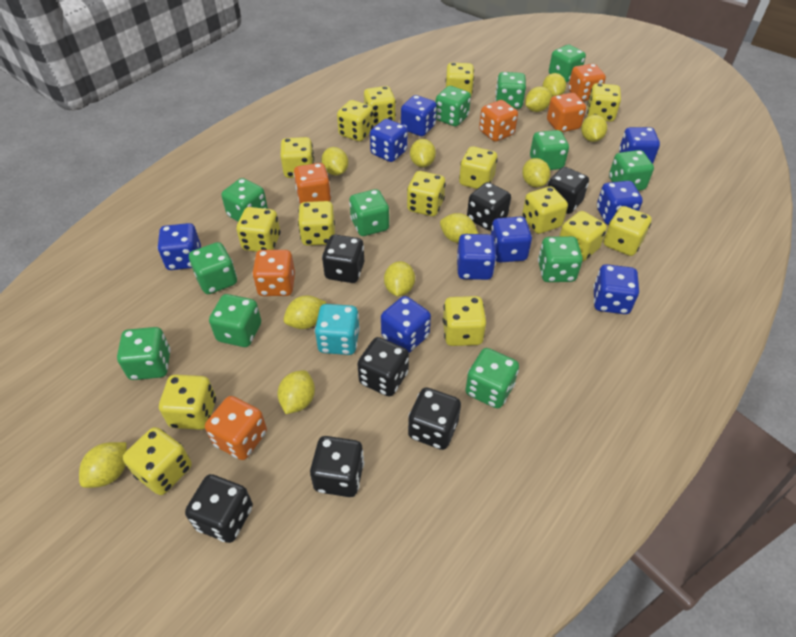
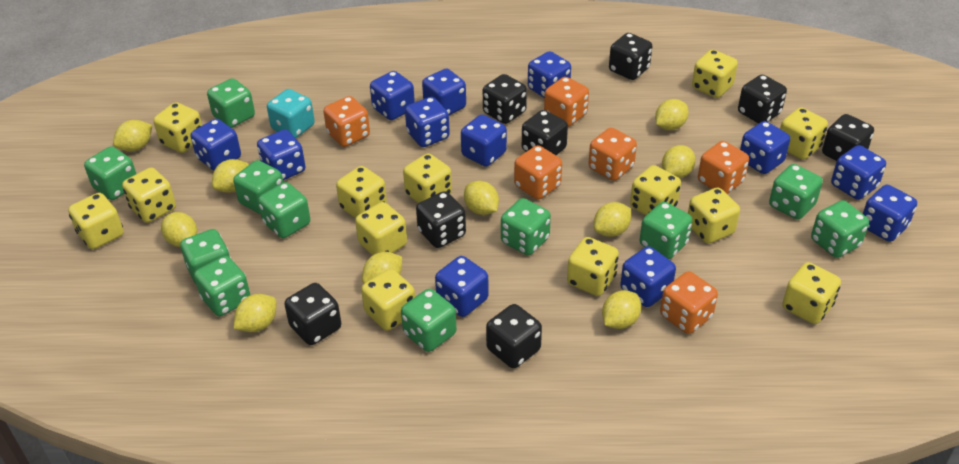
black dice: [185,474,253,543] [310,436,364,497] [322,235,364,283] [357,337,409,397] [408,387,461,450] [467,182,511,231] [547,167,589,214] = 7 -> [284,283,341,345] [416,191,466,248] [483,74,527,124] [486,304,542,368] [522,110,568,155] [609,33,652,80] [738,75,787,124] [822,114,874,161] = 8
blue dice: [157,223,201,270] [370,119,408,162] [381,296,431,353] [401,95,437,136] [457,234,496,280] [491,217,532,263] [593,264,639,314] [597,181,643,225] [619,127,660,164] = 9 -> [191,119,241,170] [257,129,306,180] [370,71,415,120] [405,97,450,147] [422,69,466,115] [435,256,489,317] [461,115,507,167] [528,51,571,98] [620,246,676,307] [740,121,790,174] [831,145,886,200] [863,185,917,242] = 12
green dice: [117,327,171,380] [189,242,237,294] [209,294,261,347] [221,178,268,222] [349,189,389,236] [436,86,471,126] [465,348,519,409] [495,72,526,109] [530,130,569,170] [538,236,583,282] [549,45,586,82] [609,150,654,191] = 12 -> [84,146,136,200] [180,229,231,284] [194,256,250,316] [207,78,255,128] [233,160,284,214] [258,182,310,238] [401,289,456,352] [501,198,551,255] [640,202,693,259] [769,164,823,220] [811,200,869,258] = 11
yellow dice: [123,427,192,495] [159,375,216,430] [236,207,280,252] [280,137,314,178] [298,201,335,245] [337,100,374,141] [364,86,396,125] [407,171,446,216] [443,296,486,346] [446,63,474,96] [459,146,498,189] [522,186,568,234] [559,211,607,262] [587,83,621,122] [604,206,652,256] = 15 -> [68,193,124,249] [122,168,176,223] [153,102,202,153] [336,166,387,218] [355,202,407,255] [361,269,415,331] [403,153,452,203] [567,237,619,296] [630,165,681,215] [688,187,740,244] [692,50,738,98] [780,107,828,160] [782,262,841,324] = 13
yellow lemon: [79,442,127,488] [277,370,315,414] [284,295,326,329] [321,147,348,176] [384,261,415,296] [410,139,436,167] [440,213,478,243] [522,158,550,187] [525,87,552,112] [542,73,566,97] [581,114,607,142] = 11 -> [113,120,152,152] [161,212,197,247] [212,159,249,193] [234,294,276,332] [362,252,402,284] [464,181,499,215] [594,202,631,237] [602,290,641,329] [655,99,689,130] [662,145,696,178] = 10

